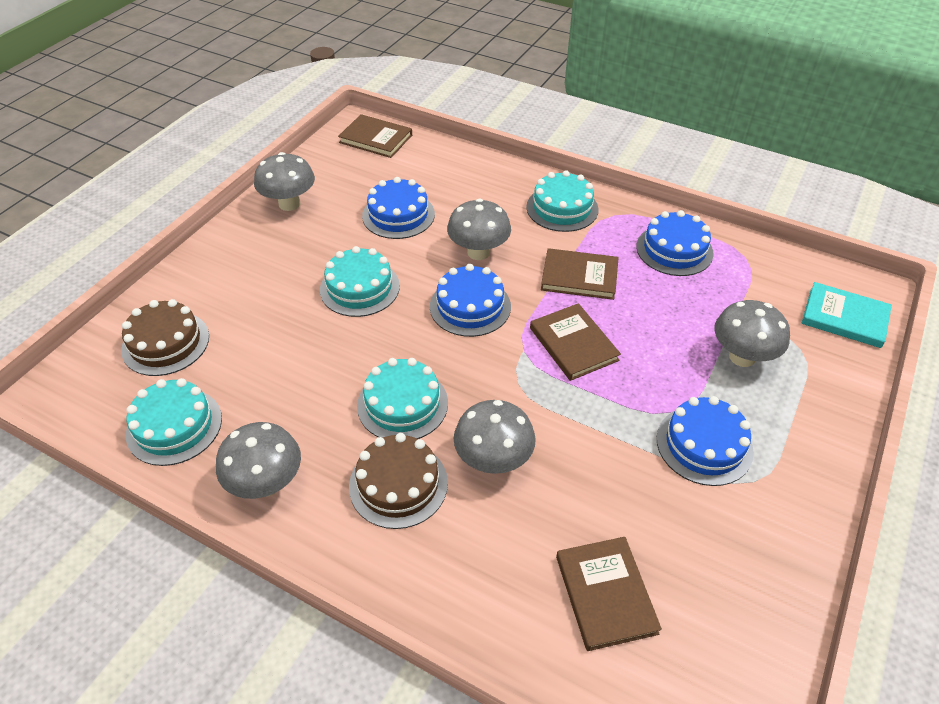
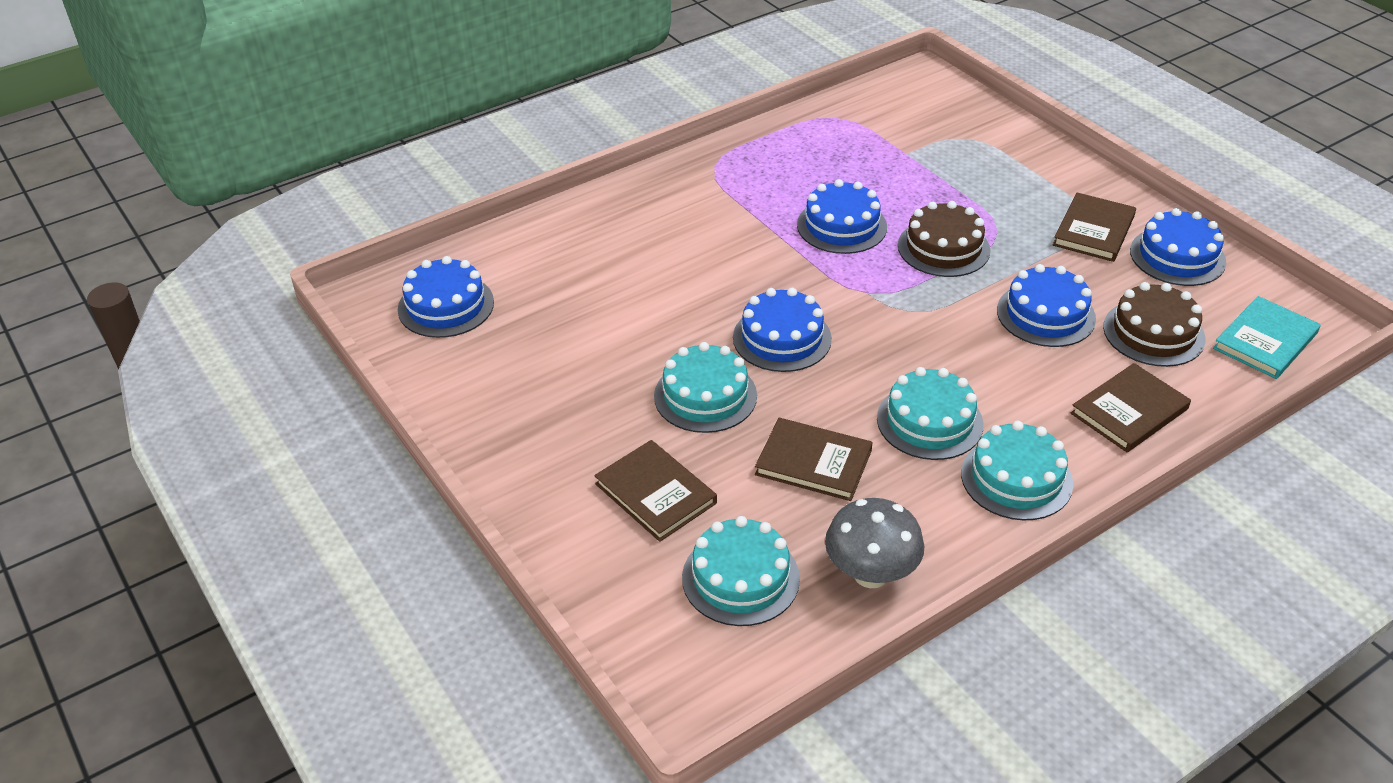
blue cake: [362,177,435,239] [430,264,511,337] [636,210,714,276] [657,396,754,486] = 4 -> [398,256,494,338] [733,288,832,372] [797,179,887,254] [997,264,1096,347] [1130,208,1226,286] = 5
grey mushroom: [216,422,301,499] [254,152,315,211] [447,198,511,260] [454,400,536,474] [714,300,790,367] = 5 -> [825,498,924,588] = 1

